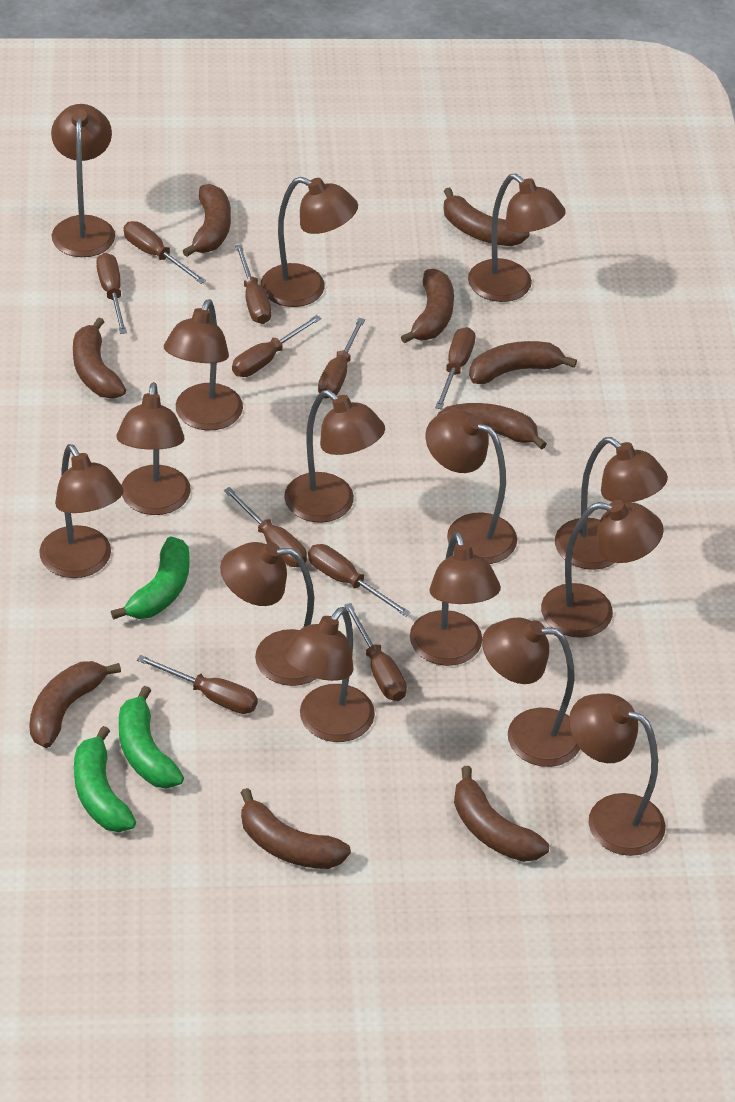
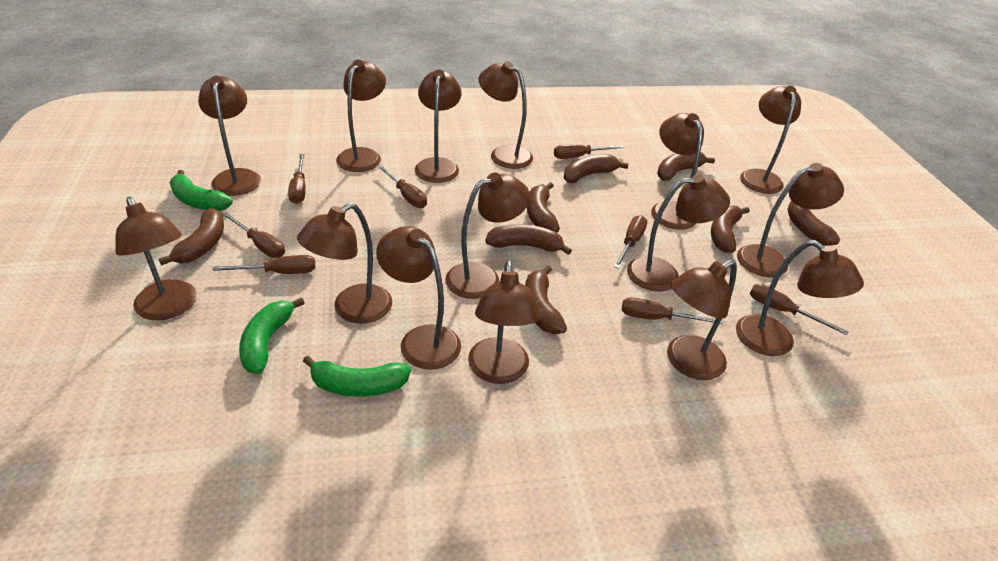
brown banana: [29,661,121,748] [73,317,126,399] [183,184,231,257] [240,788,351,869] [401,269,454,344] [437,403,547,450] [443,188,530,246] [454,766,549,862] [469,341,577,384] = 9 -> [158,208,224,266] [485,224,572,255] [525,265,567,334] [527,182,560,232] [564,154,629,183] [657,152,715,181] [711,205,750,253] [787,201,840,246] = 8
brown screwdriver: [96,253,127,334] [124,221,206,284] [137,655,258,714] [224,487,307,567] [232,315,321,377] [235,244,271,324] [308,544,411,617] [318,318,365,398] [344,603,407,701] [435,327,475,410] = 10 -> [212,255,315,274] [222,212,285,258] [288,154,306,204] [377,164,427,208] [554,144,624,159] [614,215,648,269] [622,298,723,324] [750,284,849,335] = 8

